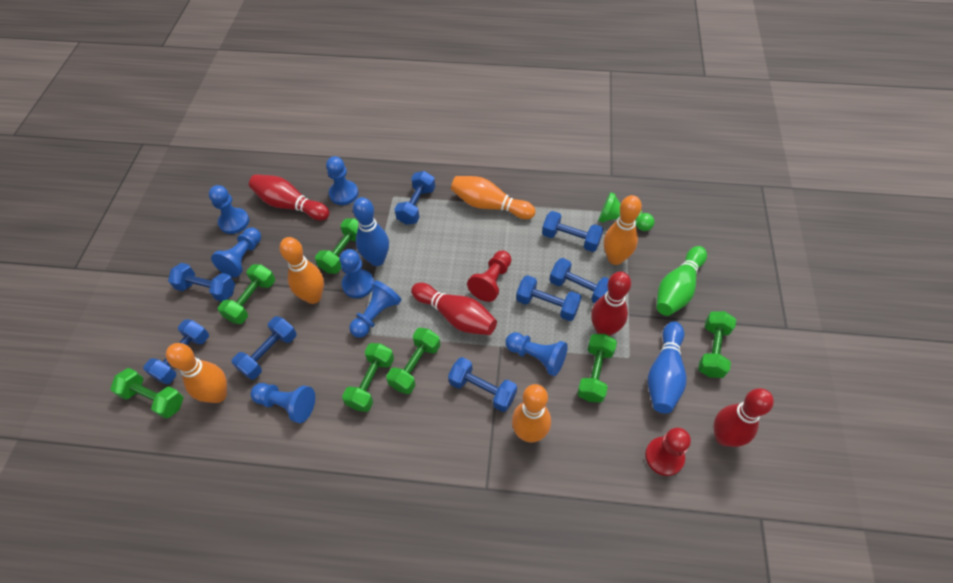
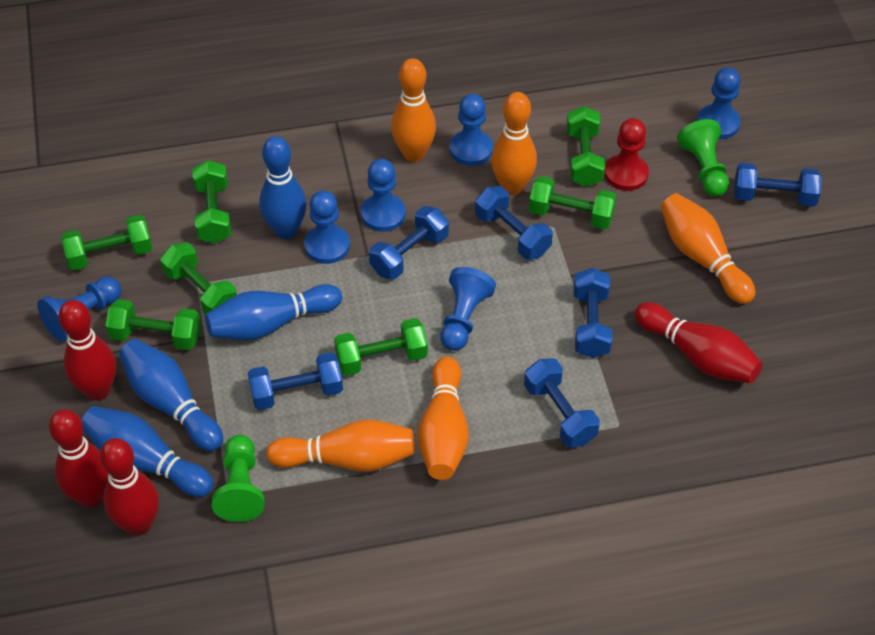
blue bowling pin: [353,197,389,266] [648,321,686,414] = 2 -> [81,406,214,497] [119,339,223,451] [205,284,342,340] [259,136,307,239] = 4
blue dumbbell: [143,319,209,384] [168,263,235,302] [232,316,296,380] [394,171,435,225] [448,357,517,412] [516,275,582,321] [542,211,604,252] [550,258,609,303] = 8 -> [248,352,343,410] [369,206,449,280] [475,186,553,260] [524,358,600,448] [574,268,613,358] [734,163,822,207] = 6
blue pawn: [209,185,249,234] [211,228,261,277] [250,383,315,423] [326,156,358,205] [340,249,374,298] [350,280,402,338] [505,332,568,376] = 7 -> [37,276,121,342] [304,191,350,264] [361,159,406,232] [440,267,496,351] [450,94,493,166] [697,67,741,139] = 6
green bowling pin: [656,246,707,316] = 1 -> none = 0
green pawn: [599,192,655,231] = 1 -> [212,435,265,522] [677,119,729,196] = 2
red pawn: [467,251,511,302] [645,428,691,476] = 2 -> [604,118,649,191] = 1

